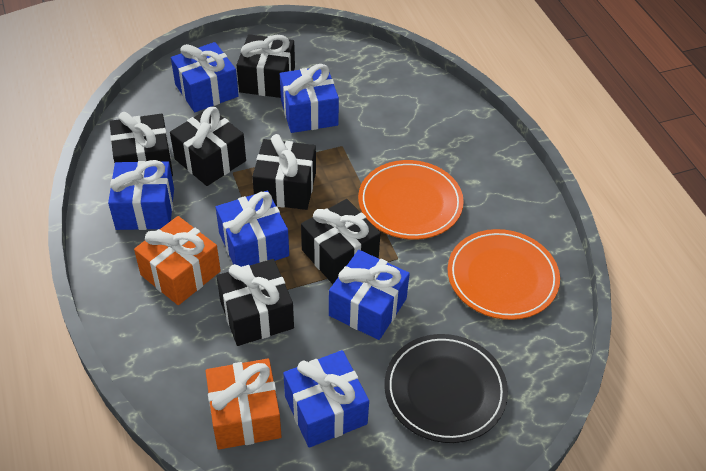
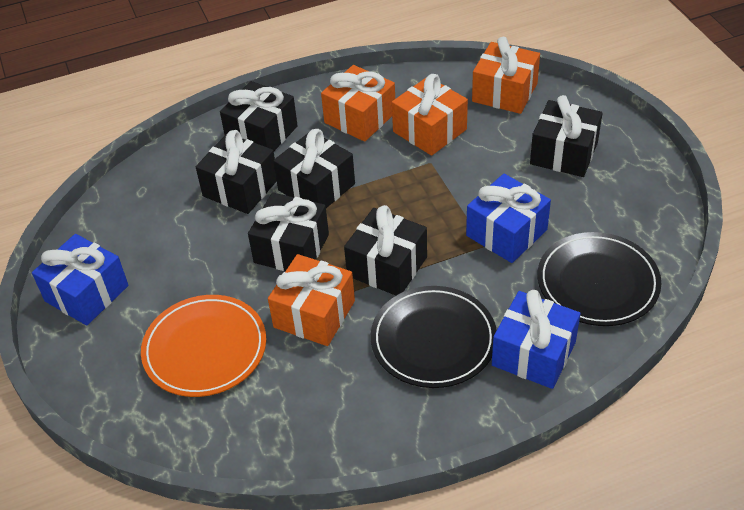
black plate: [384,334,508,443] = 1 -> [371,286,497,388] [537,232,661,326] = 2
blue gift: [108,160,174,230] [171,42,239,112] [216,191,289,267] [280,64,339,133] [283,350,369,448] [329,250,410,340] = 6 -> [32,234,129,325] [466,174,551,263] [492,290,581,389] = 3
orange gift: [134,216,221,305] [206,359,281,450] = 2 -> [268,254,355,346] [321,65,395,142] [392,74,468,156] [472,37,540,114] = 4
orange plate: [358,160,464,240] [448,229,560,320] = 2 -> [141,295,266,397] = 1

